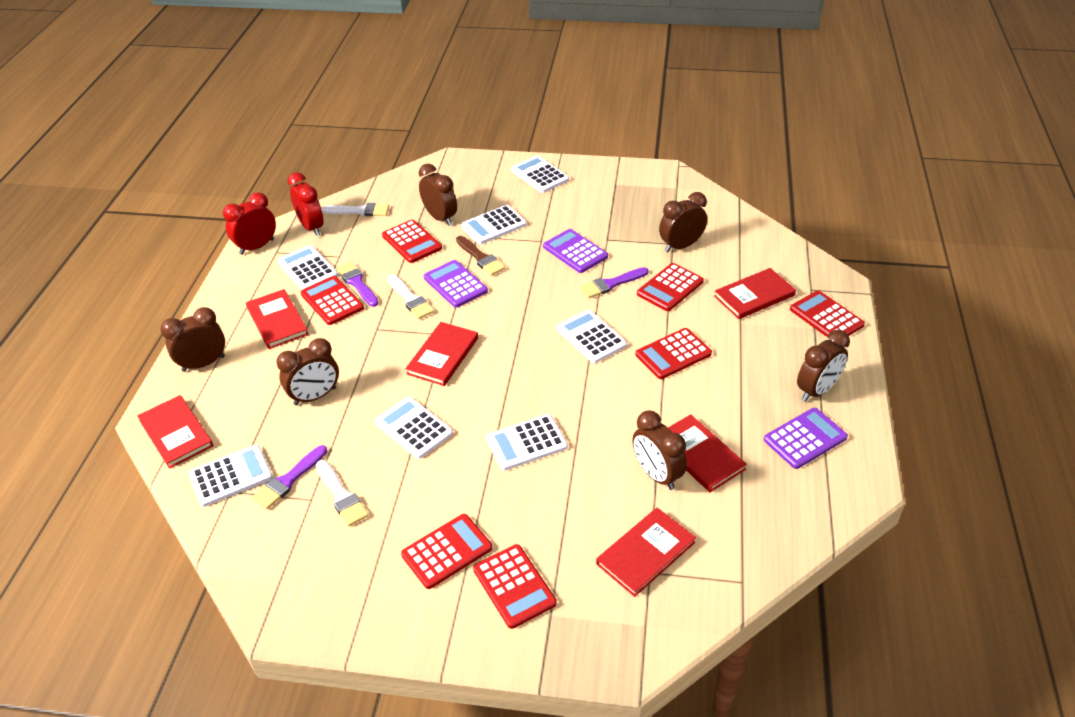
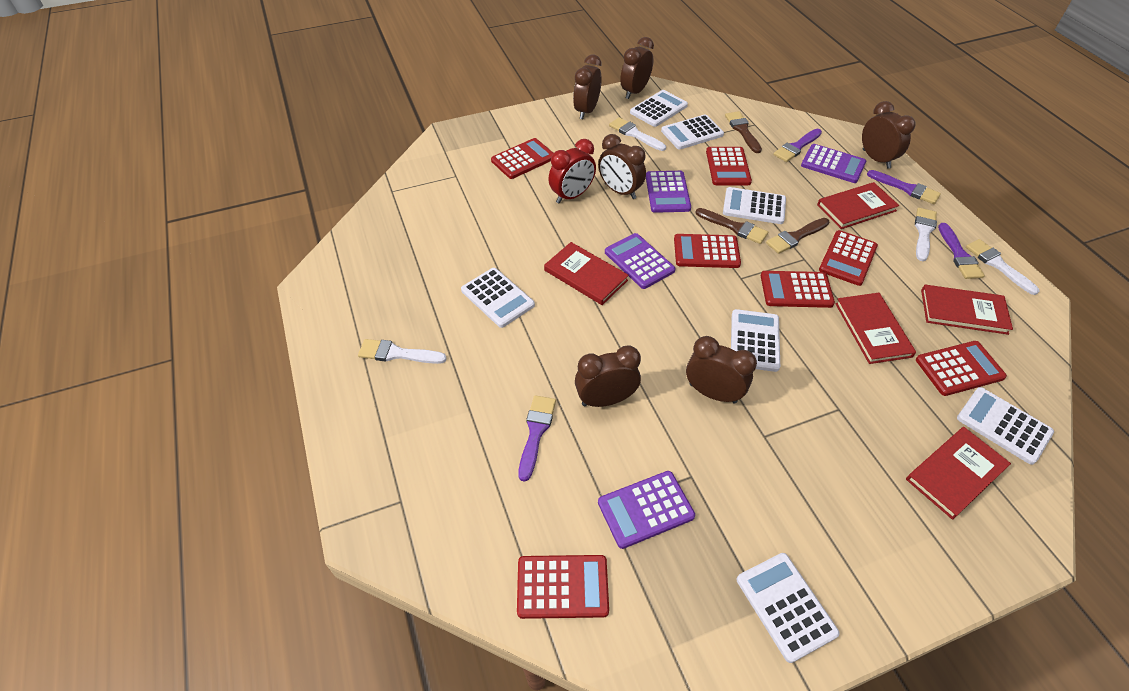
brown brush: [456,236,505,276] = 1 -> [695,208,768,244] [725,111,762,153] [766,218,829,254] = 3
purple brush: [252,445,327,509] [336,262,379,307] [580,267,648,298] = 3 -> [518,395,556,481] [773,129,822,162] [867,170,941,204] [938,223,985,279] = 4
purple calculator: [424,260,488,308] [543,229,608,273] [764,408,848,469] = 3 -> [598,471,695,549] [605,233,676,289] [646,171,691,213] [801,144,866,183] = 4
red book: [137,395,213,469] [246,289,309,349] [405,322,478,386] [596,508,696,597] [668,414,747,492] [714,268,796,319] = 6 -> [544,242,629,305] [817,182,899,229] [835,293,916,364] [906,427,1011,520] [921,285,1013,335] = 5
red clock: [223,192,276,255] [288,172,324,236] = 2 -> [548,139,596,204] = 1
white brush: [316,460,369,526] [322,203,389,216] [388,275,434,319] = 3 -> [358,339,447,364] [609,117,666,151] [915,208,937,261] [966,239,1039,295] = 4

